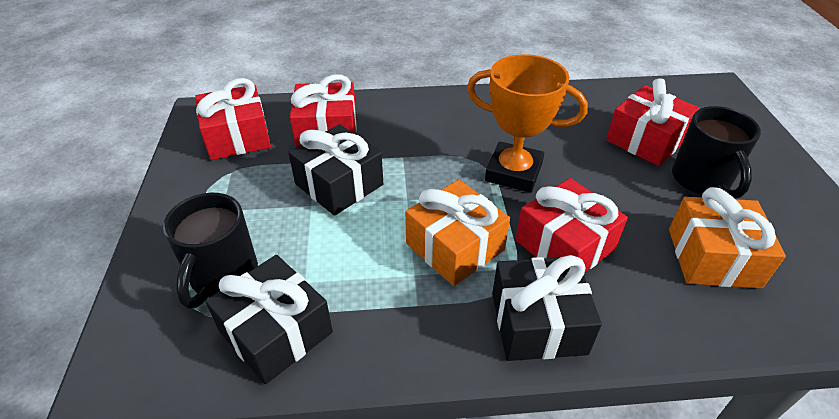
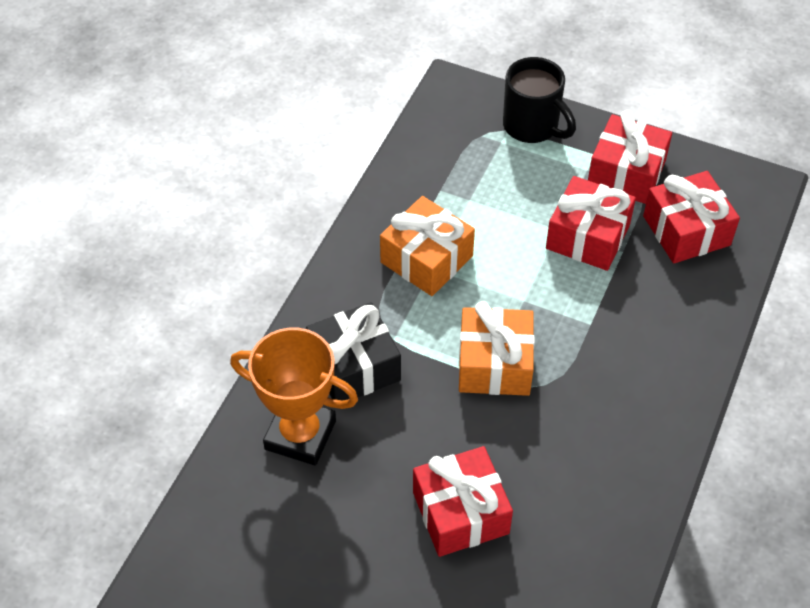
black gift: [205,255,333,384] [288,124,383,216] [492,255,602,361] = 3 -> [306,302,401,400] = 1
black mug: [163,193,258,309] [672,106,761,198] = 2 -> [503,57,576,143] = 1

